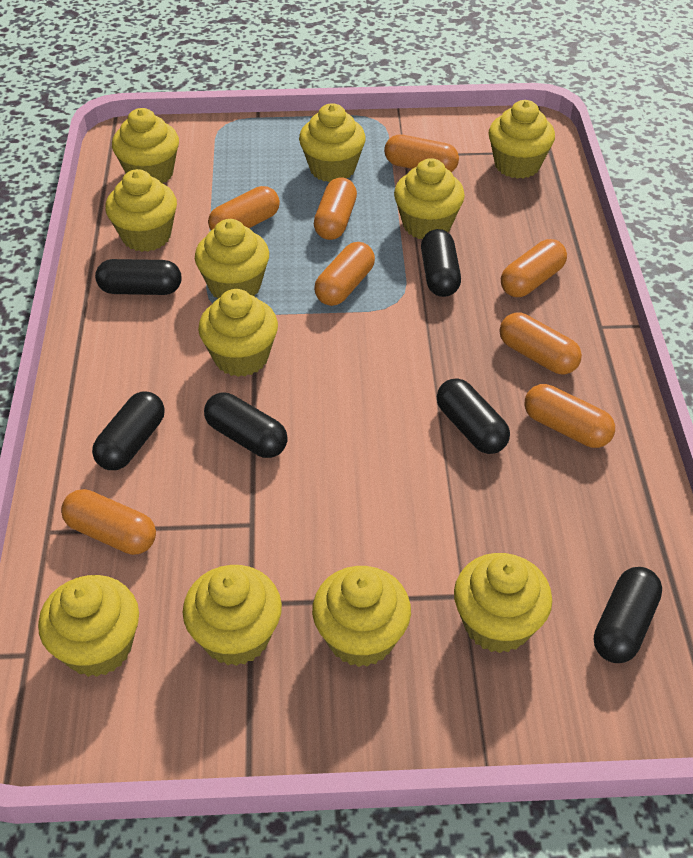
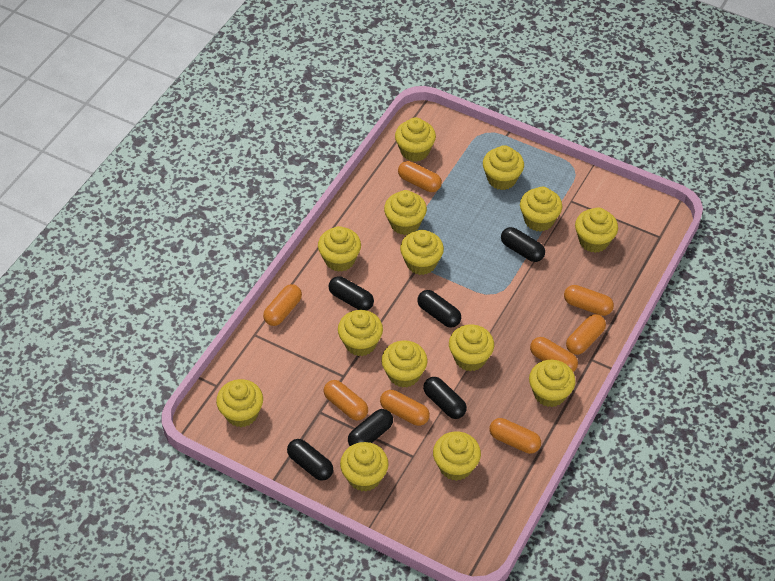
yellow cupcake: [38,575,139,677] [105,169,177,252] [112,108,179,184] [183,565,282,666] [195,219,269,298] [198,289,278,377] [299,103,366,182] [312,566,411,667] [394,158,465,239] [454,553,552,653] [489,100,555,179] = 11 -> [216,379,263,427] [318,226,361,272] [338,310,383,356] [340,442,388,491] [381,340,428,388] [384,190,427,235] [395,117,436,162] [400,230,444,275] [433,432,481,481] [449,325,494,371] [483,145,524,190] [520,187,562,232] [529,360,576,407] [575,208,618,253] = 14

